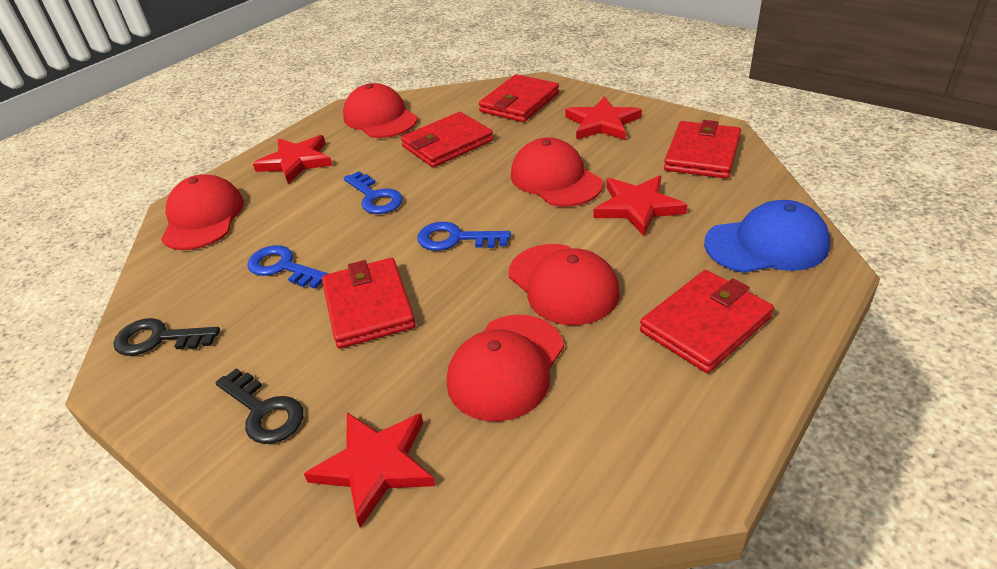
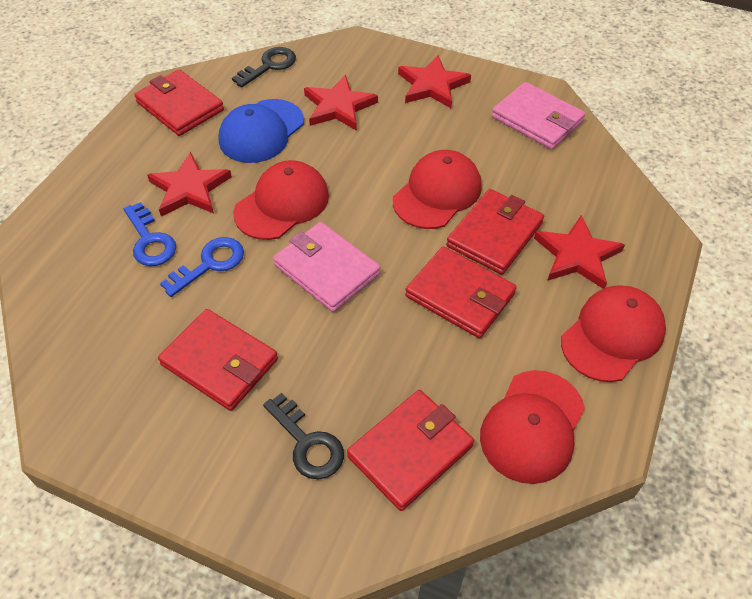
blue key: [247,245,329,289] [344,171,403,214] [418,222,511,251] = 3 -> [124,202,176,266] [160,237,244,297] = 2
pink wallet: none = 0 -> [273,222,381,312] [492,82,585,150] = 2
red cap: [161,174,244,250] [343,83,418,138] [447,315,564,422] [509,244,620,325] [511,137,603,207] = 5 -> [233,160,329,240] [393,150,482,229] [480,370,585,484] [561,285,666,382] = 4

